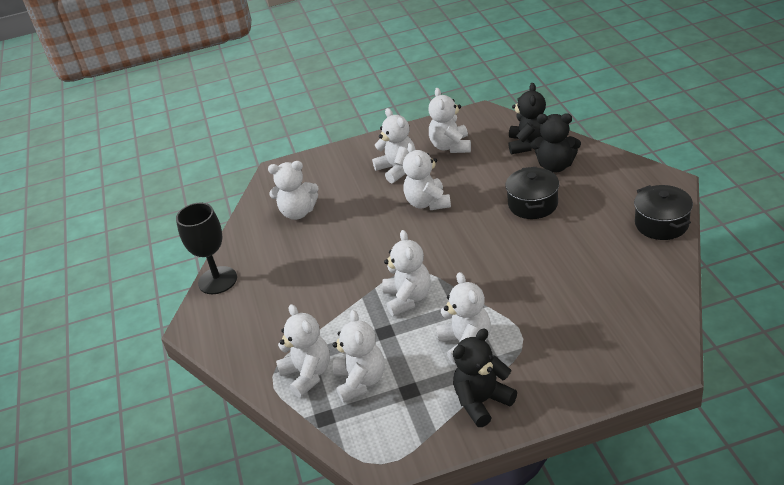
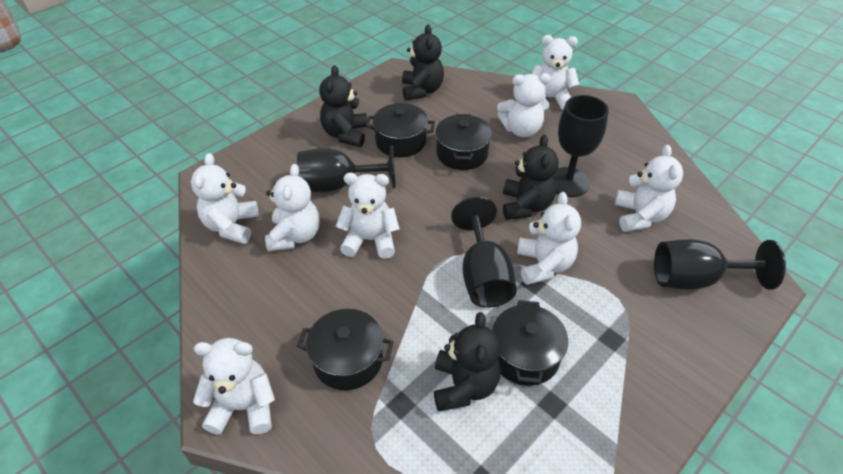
black goblet: [176,203,237,294] = 1 -> [297,145,395,192] [451,197,517,308] [554,95,609,197] [654,239,786,290] = 4
black pot: [505,167,559,219] [634,185,693,240] = 2 -> [297,309,394,390] [366,103,435,157] [435,114,492,170] [492,300,568,386] = 4
black teddy bear: [453,329,517,427] [509,83,546,154] [531,113,581,173] = 3 -> [319,65,367,147] [402,24,444,101] [434,312,501,412] [503,135,559,220] = 4

